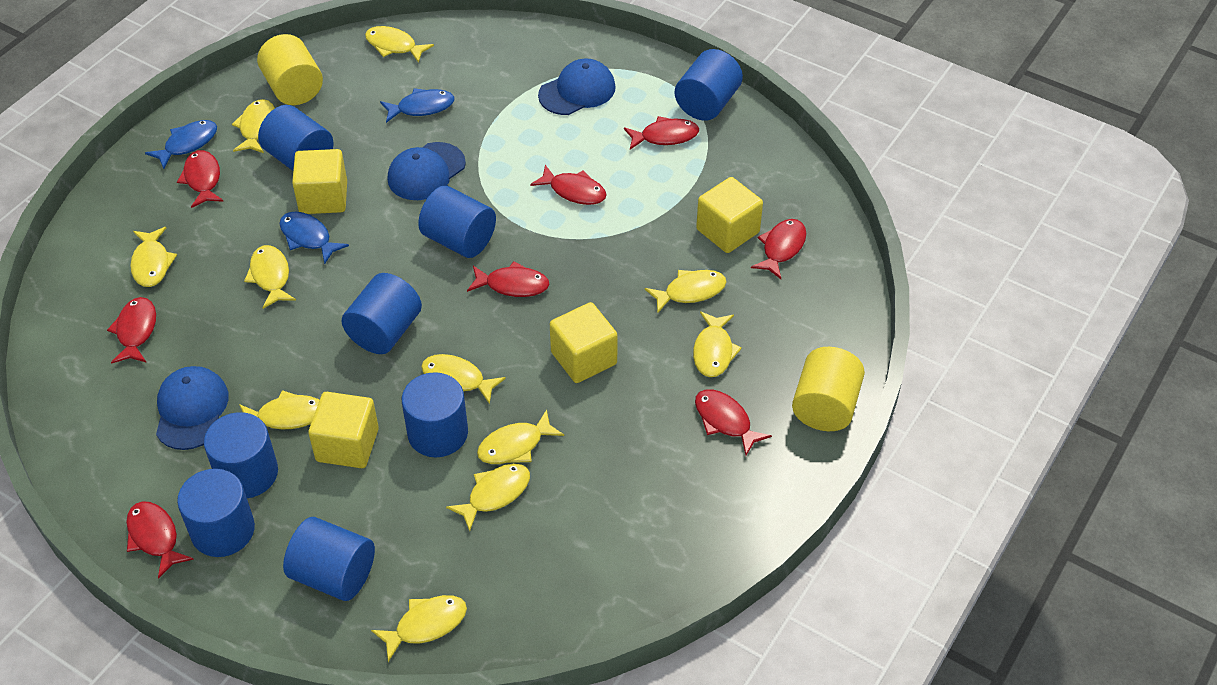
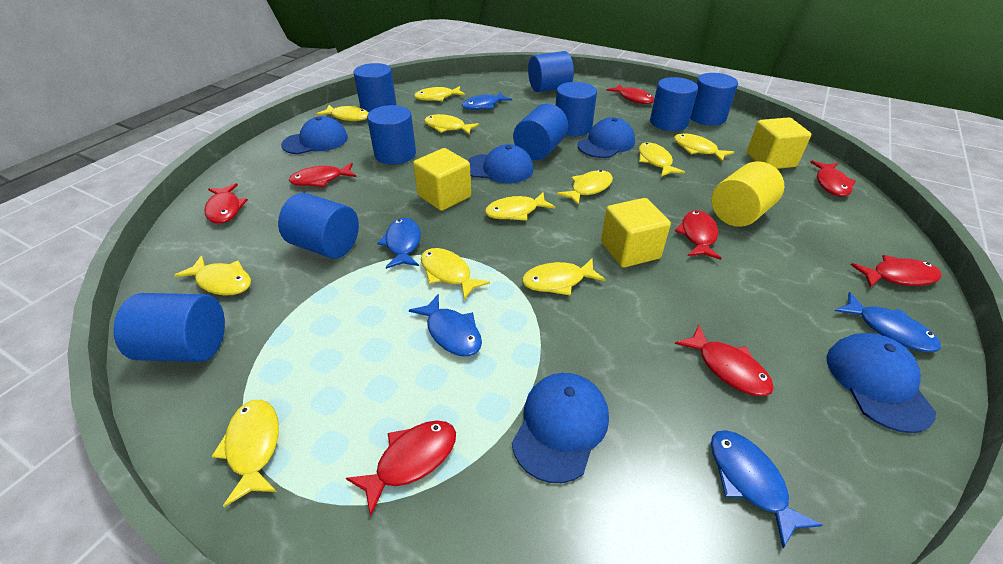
blue cap: [156,366,229,450] [388,142,466,200] [538,59,616,115] = 3 -> [281,116,348,154] [467,144,534,183] [512,373,609,483] [577,117,635,158] [827,333,936,433] = 5
blue cylinder: [177,469,255,557] [204,412,278,498] [258,105,333,171] [283,517,375,601] [341,273,422,354] [402,372,468,457] [418,186,496,258] [675,49,743,121] = 8 -> [114,293,225,362] [278,193,359,259] [353,63,396,112] [367,105,416,165] [513,104,568,160] [528,51,574,92] [556,82,597,137] [650,77,698,131] [690,73,738,126] = 9
blue fish: [145,120,217,169] [280,212,349,264] [380,88,455,123] = 3 -> [377,218,421,269] [409,294,482,356] [462,92,512,110] [711,430,823,548] [835,292,941,352] = 5
yellow cube: [292,149,347,214] [308,392,379,468] [550,302,618,383] [696,177,763,253] = 4 -> [413,148,471,211] [601,198,671,268] [747,117,811,169] = 3
yellow cylinder: [257,34,323,105] [792,347,865,431] = 2 -> [711,161,784,227] = 1

